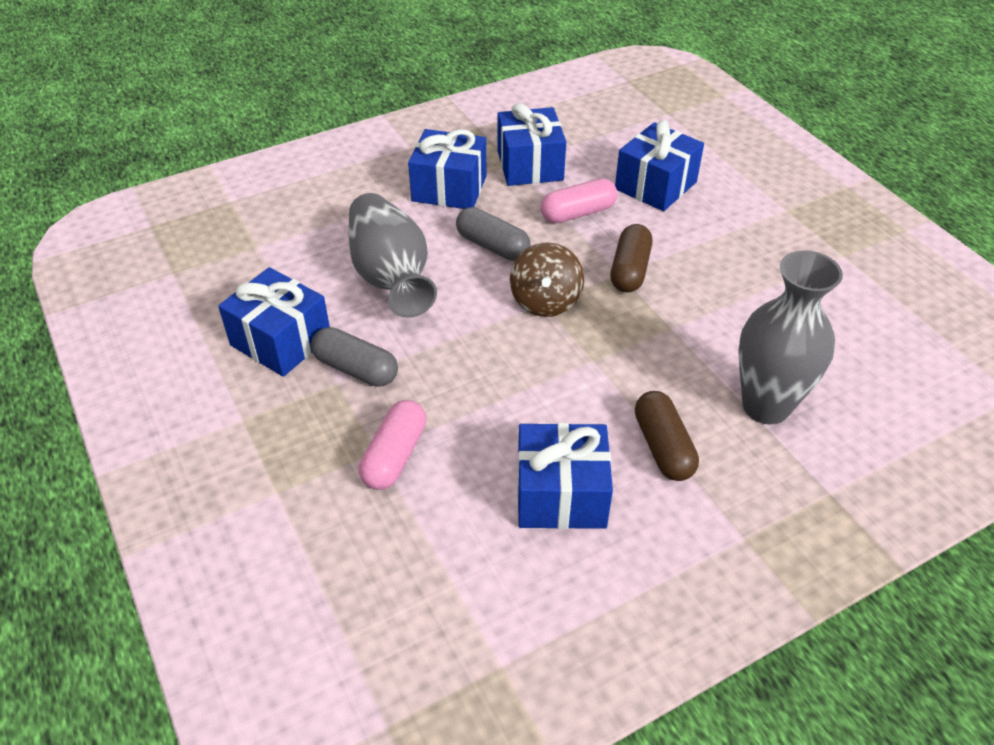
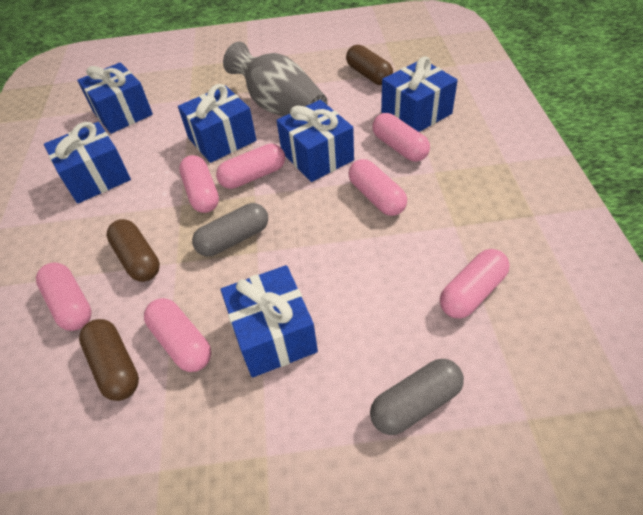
blue gift: [218,267,330,377] [408,129,487,209] [498,103,566,186] [517,423,613,529] [615,120,704,211] = 5 -> [44,122,131,204] [77,62,153,134] [178,84,256,163] [221,265,318,378] [276,100,354,182] [381,56,458,132] = 6
brown capsule: [610,224,652,292] [635,391,699,481] = 2 -> [79,319,139,401] [106,219,160,282] [346,45,393,85] = 3
brown spinning top: [510,242,584,317] = 1 -> none = 0
grey vase: [349,193,437,318] [738,250,843,425] = 2 -> [223,42,327,116] = 1
pink capsule: [359,400,426,490] [541,178,617,223] = 2 -> [36,263,92,331] [144,298,211,372] [179,155,219,213] [216,144,285,189] [348,159,407,216] [372,113,430,162] [440,249,510,319] = 7

